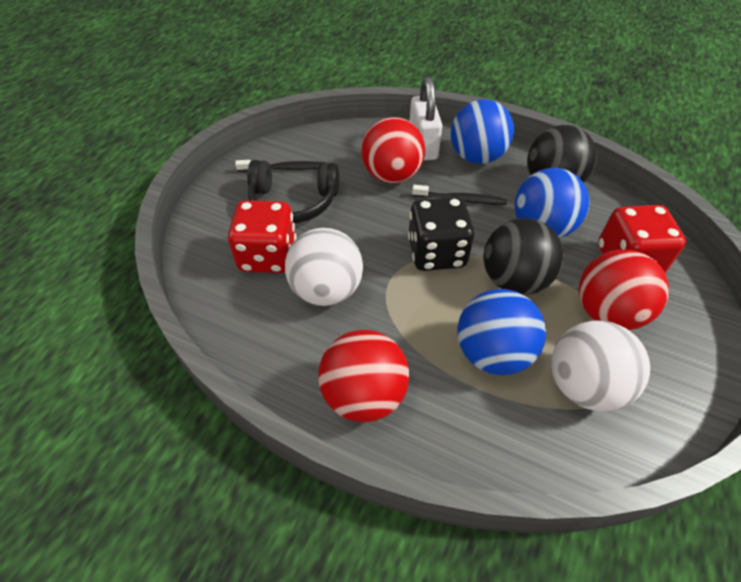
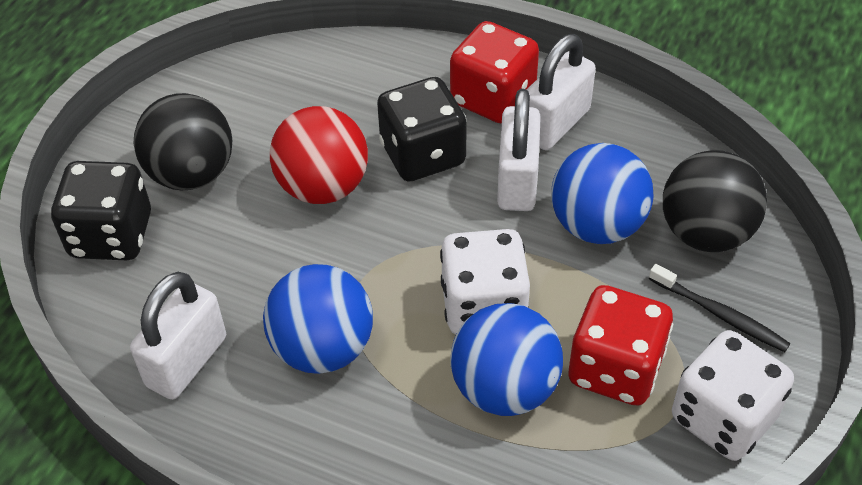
black dice: [408,197,474,271] = 1 -> [51,161,151,260] [377,77,467,182] = 2
black headphones: [247,160,339,223] = 1 -> none = 0
black toothbrush: [235,160,326,172] [412,185,507,205] = 2 -> [649,264,790,352] = 1
red ball: [318,330,409,422] [361,117,425,183] [579,250,669,330] = 3 -> [270,106,368,204] = 1
white ball: [285,228,363,306] [551,320,650,412] = 2 -> none = 0
white dice: none = 0 -> [440,229,530,335] [672,330,794,461] = 2
white padlock: [410,77,442,161] = 1 -> [130,272,226,400] [497,89,541,211] [526,34,596,150] = 3

